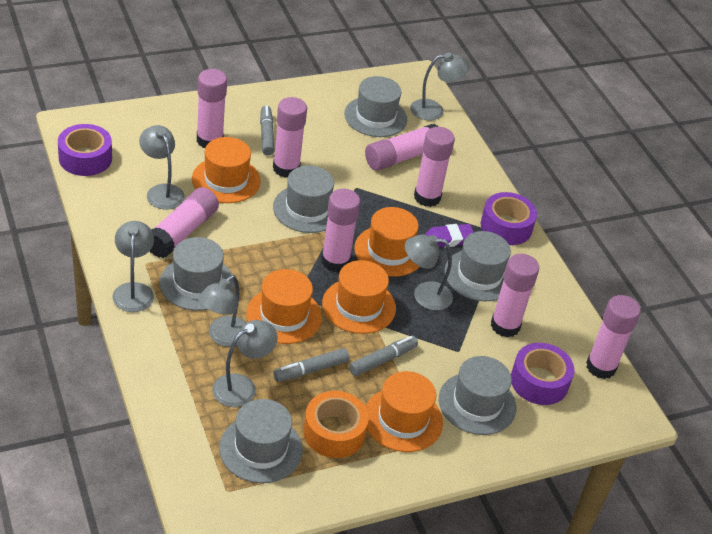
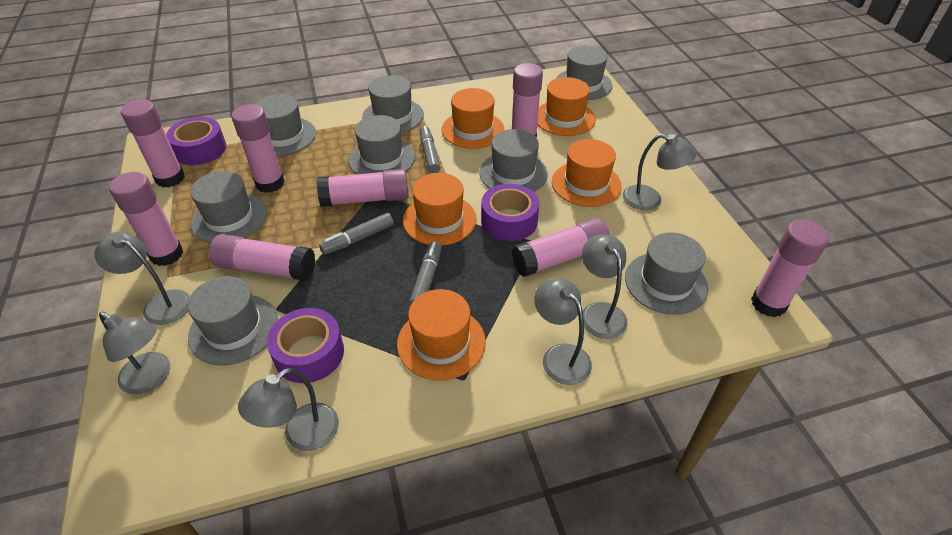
grey hat: [160,237,235,311] [219,399,303,483] [273,165,334,233] [344,76,407,137] [439,356,516,435] [444,231,511,301] = 6 -> [188,276,278,366] [190,171,267,243] [255,94,316,156] [348,115,415,174] [362,75,424,133] [479,129,548,192] [556,46,612,100] [625,232,708,315] = 8
orange tape: [303,391,369,458] = 1 -> none = 0
purple eraser: [425,224,474,247] = 1 -> none = 0

